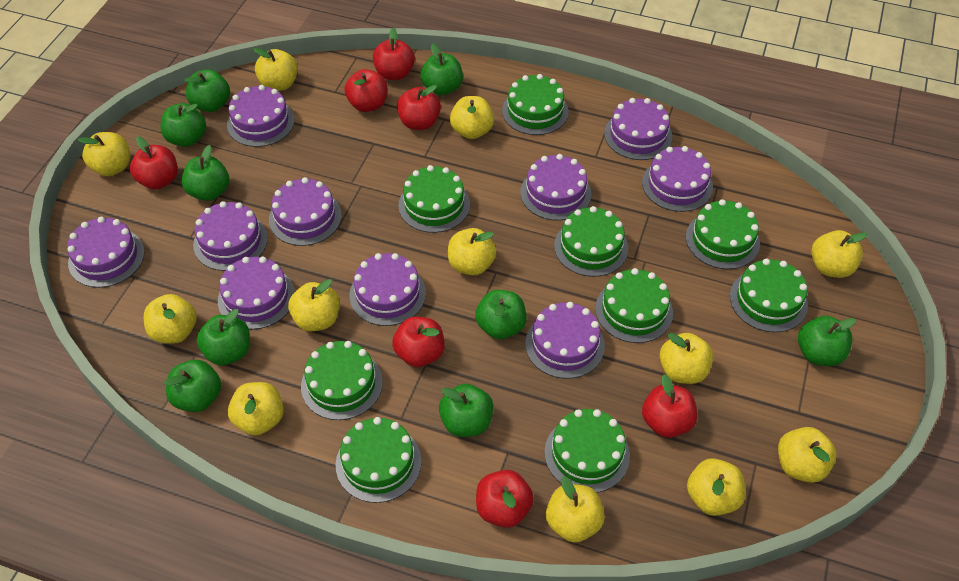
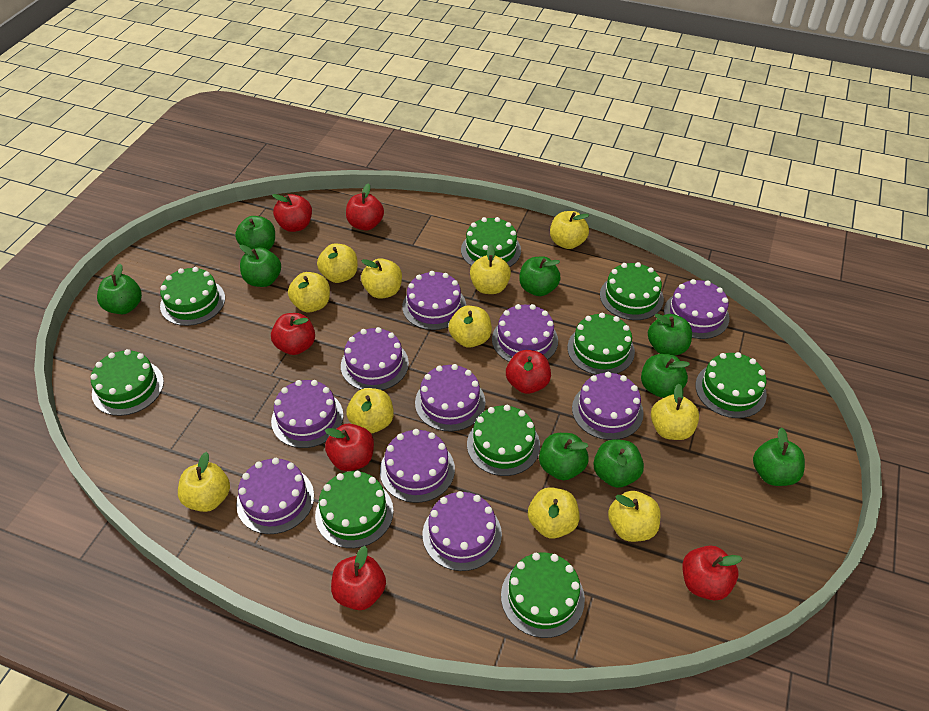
yellow apple: [78,132,130,176] [144,294,197,344] [228,382,284,435] [253,48,298,91] [288,279,340,331] [448,228,497,276] [450,96,494,139] [546,477,605,543] [660,333,713,384] [687,458,745,516] [778,427,837,483] [811,230,867,278] = 12 -> [178,452,230,512] [288,272,330,312] [317,244,358,283] [346,388,394,434] [361,258,402,299] [448,306,492,348] [470,244,511,294] [528,487,579,539] [550,211,589,249] [608,491,661,542] [651,384,699,440] = 11

